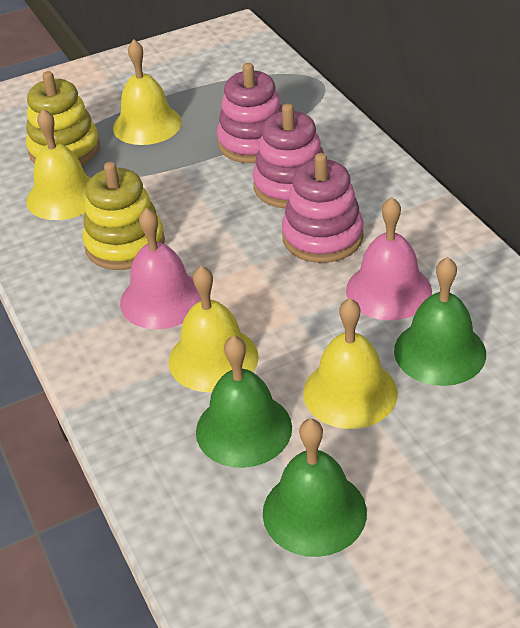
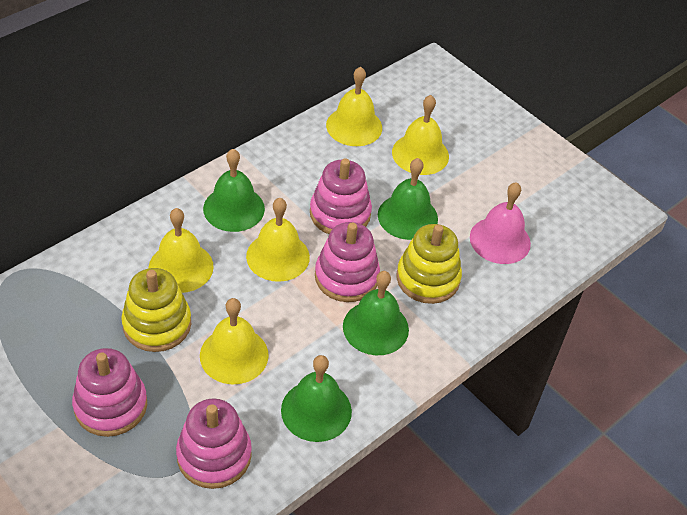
green bell: [196,335,292,468] [263,419,367,557] [394,257,486,386] = 3 -> [203,149,265,232] [281,355,352,442] [343,271,409,355] [378,158,438,240] = 4
pink bell: [120,208,201,329] [346,197,432,320] = 2 -> [470,182,531,264] = 1
pink stacking toy: [217,63,282,163] [253,104,324,208] [282,153,364,263] = 3 -> [72,348,147,437] [176,399,252,489] [310,158,372,234] [315,222,380,302] = 4
yellow bell: [26,109,91,220] [113,39,182,145] [169,266,259,392] [303,298,398,429] = 4 -> [149,208,214,293] [200,298,269,384] [246,198,310,282] [326,66,382,146] [392,95,449,175] = 5

